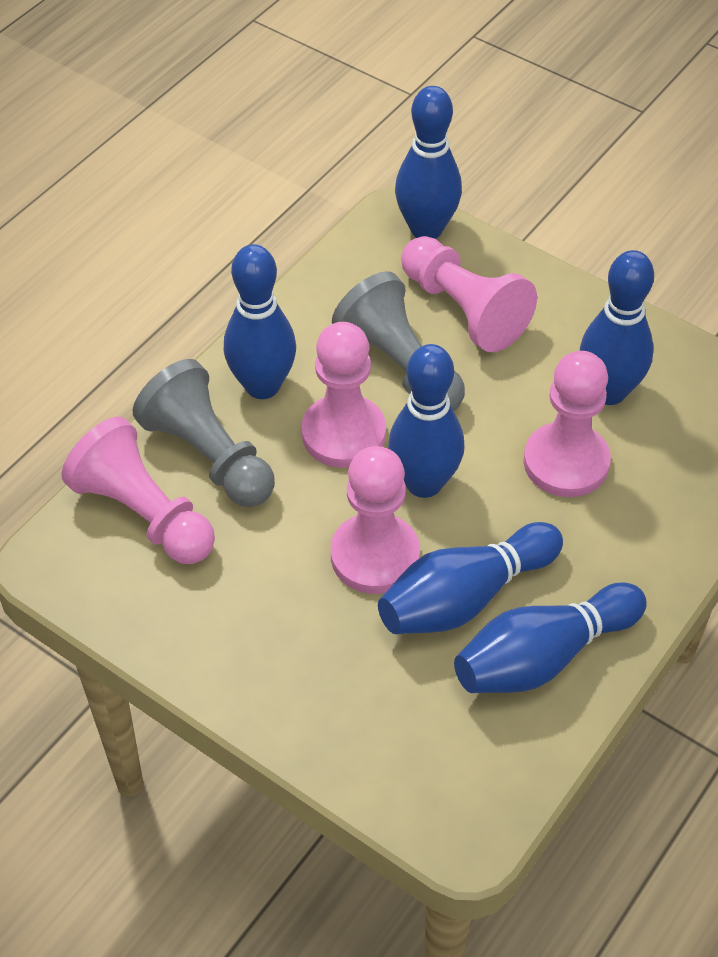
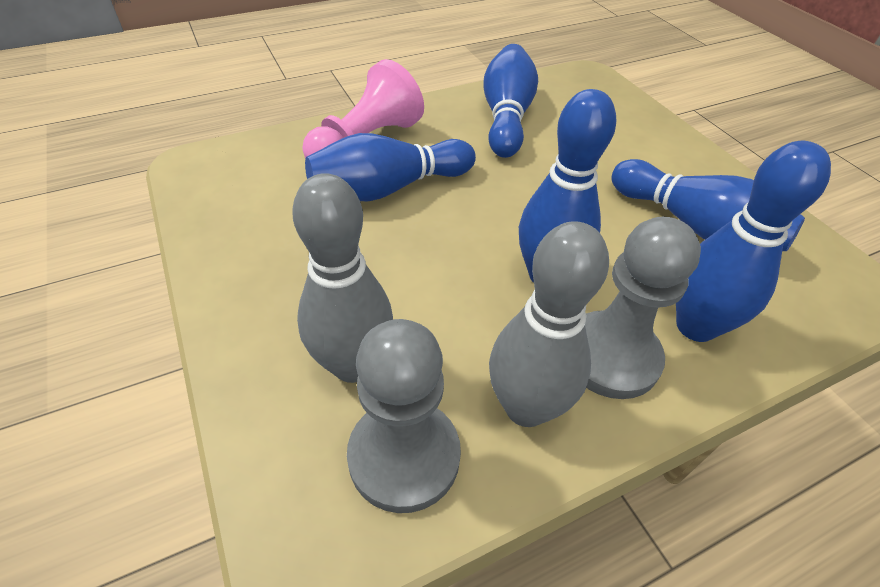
blue bowling pin: [224,244,296,399] [378,522,563,634] [388,344,465,498] [395,86,462,239] [454,582,647,693] [580,250,654,405] = 6 -> [305,133,476,202] [484,44,538,158] [519,89,616,283] [611,159,805,251] [676,141,831,342] = 5
grey bowling pin: none = 0 -> [292,173,393,383] [489,221,609,427] = 2
pink pawn: [61,417,215,564] [301,322,386,468] [331,446,420,594] [401,236,537,352] [524,351,611,497] = 5 -> [302,59,424,159] = 1

